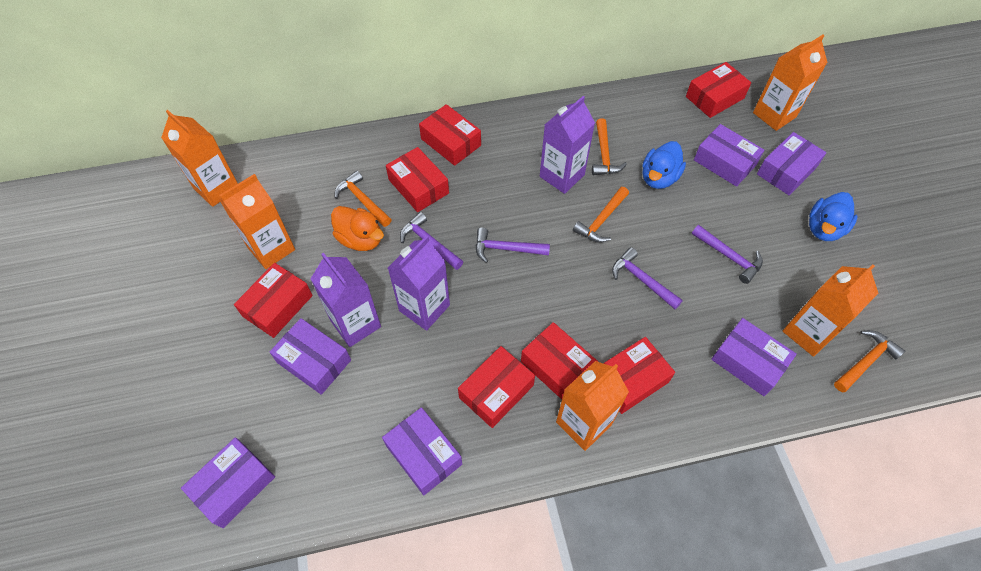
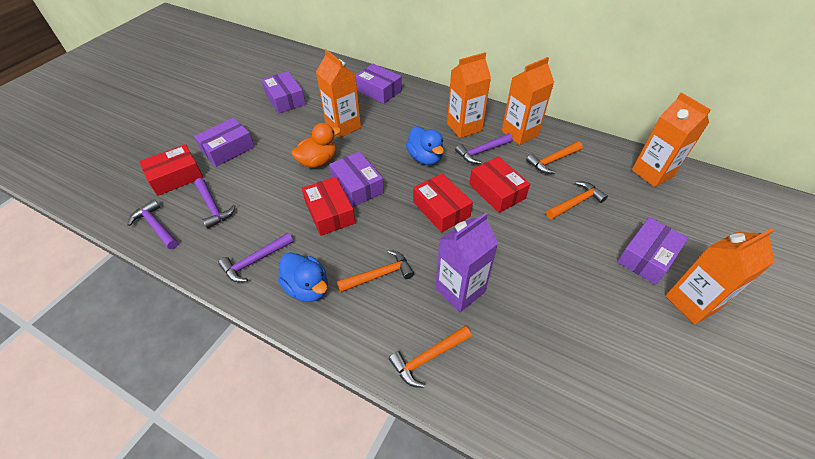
purple box: [181,437,275,528] [270,318,351,395] [382,407,462,495] [694,124,764,187] [711,318,797,396] [757,132,827,195] = 6 -> [194,118,255,167] [261,71,306,113] [329,151,384,207] [356,64,402,104] [617,217,688,285] = 5
purple carton: [311,253,381,347] [388,235,450,331] [540,96,595,194] = 3 -> [436,213,498,312] = 1
red box: [234,263,313,338] [386,147,449,212] [419,104,481,166] [458,346,535,428] [521,322,598,400] [603,337,675,414] [686,62,751,118] = 7 -> [139,144,203,196] [302,177,355,236] [413,173,473,233] [469,157,530,213] = 4

